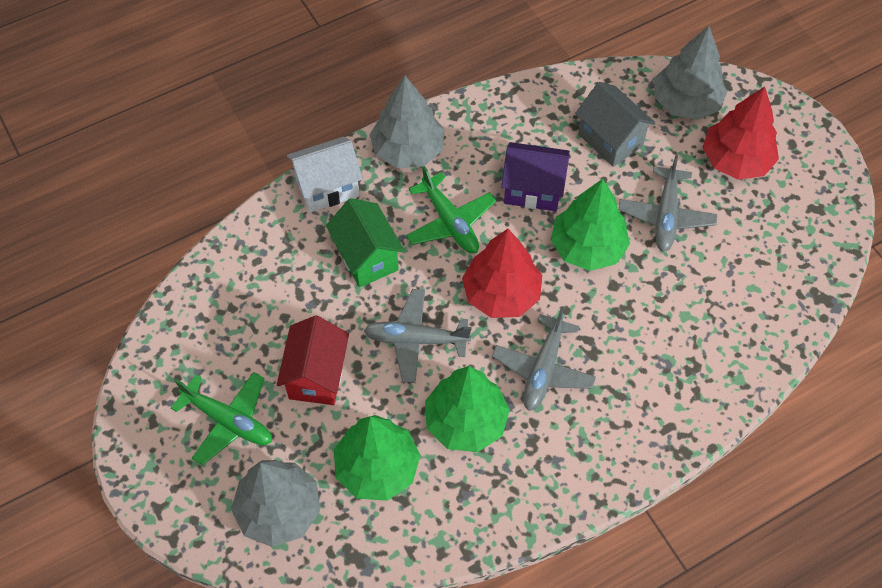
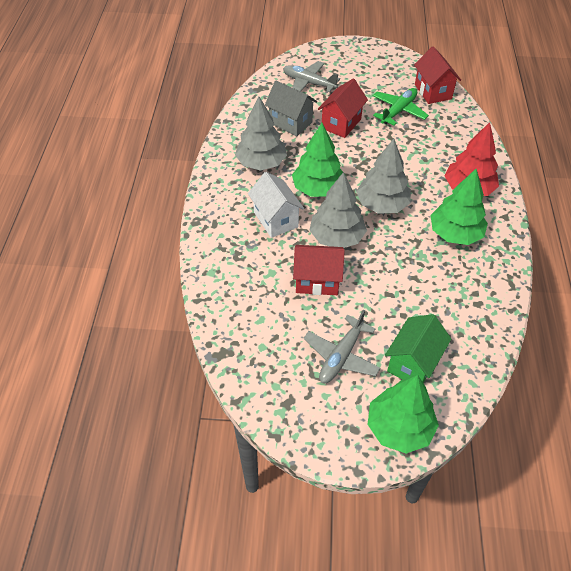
green plane: [171,372,272,465] [406,166,496,253] = 2 -> [373,88,429,126] = 1
grey plane: [364,289,472,383] [492,306,596,411] [618,155,717,252] = 3 -> [283,61,340,92] [303,310,381,383] = 2
purple house: [501,142,570,211] = 1 -> none = 0
red house: [277,316,349,405] = 1 -> [293,245,345,295] [318,79,368,138] [414,47,461,104] = 3
red tree: [462,229,542,318] [702,86,779,180] = 2 -> [445,122,499,196] = 1

